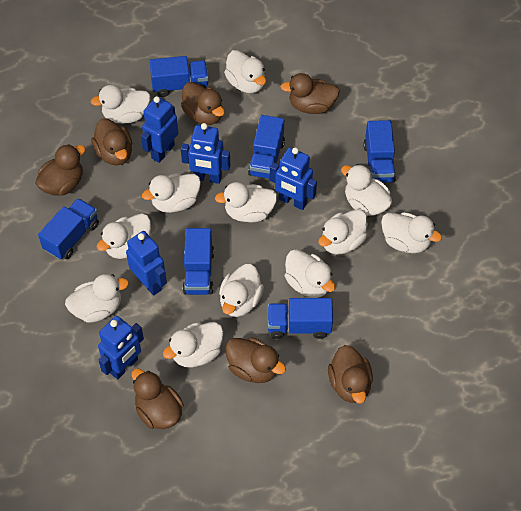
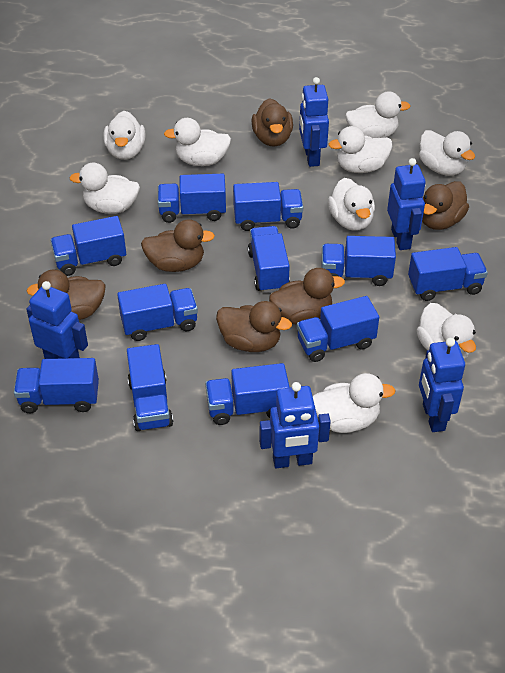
blue truck: [38,198,99,260] [149,56,208,97] [183,228,214,295] [248,115,285,179] [268,298,333,339] [363,120,396,183] = 6 -> [14,358,99,413] [50,216,126,276] [117,284,198,341] [127,344,173,431] [158,174,226,223] [205,363,290,425] [233,182,303,231] [248,226,290,293] [297,296,379,362] [322,236,396,286] [408,247,488,301] = 11
brown duck: [35,144,86,196] [91,118,132,166] [131,368,184,429] [181,82,225,125] [225,338,286,383] [281,73,340,114] [328,345,373,404] = 7 -> [26,270,106,320] [141,219,215,272] [216,301,292,352] [252,98,293,147] [269,268,345,325] [422,181,469,230] = 6
white duck: [65,274,129,323] [91,85,150,124] [97,214,151,259] [142,173,201,213] [163,322,223,367] [215,182,278,223] [219,264,264,317] [224,50,266,93] [285,249,335,298] [318,209,368,255] [341,164,392,216] [381,212,442,253] = 12 -> [69,163,140,214] [103,111,146,160] [164,118,231,166] [313,373,396,433] [328,126,392,173] [328,178,375,231] [345,91,411,138] [417,303,476,359] [419,130,475,176] = 9

